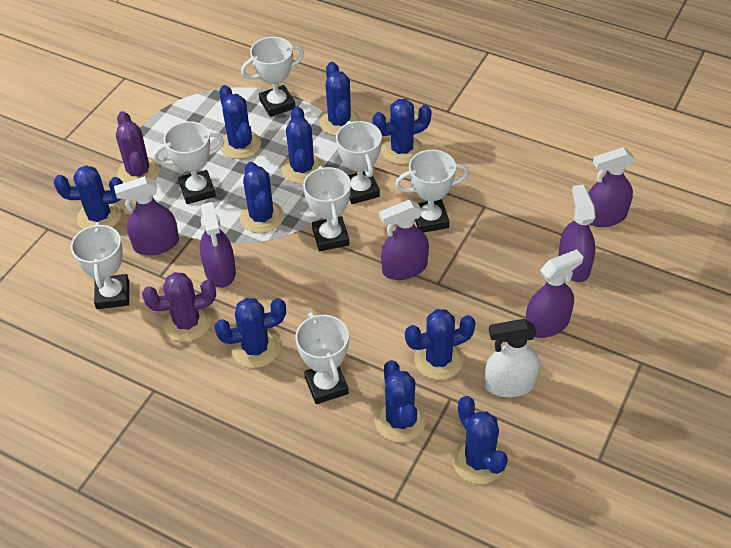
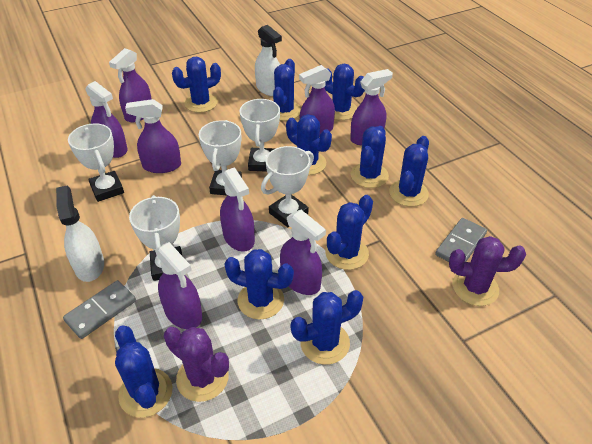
grey domino: none = 0 -> [63,280,136,339] [435,218,487,262] = 2
purple spray bottle: [114,176,179,255] [200,202,236,288] [379,200,429,280] [525,249,583,338] [558,184,595,282] [589,147,635,227] = 6 -> [85,81,128,158] [109,48,151,122] [125,99,181,173] [155,242,202,329] [220,167,255,252] [280,210,326,295] [299,65,335,138] [350,69,393,145] = 8
white spray bottle: [485,319,540,397] = 1 -> [56,186,104,282] [255,25,282,96] = 2
white trophy: [71,222,129,309] [153,121,224,204] [241,37,304,117] [295,312,349,404] [303,166,351,251] [336,121,382,204] [395,150,468,233] = 7 -> [68,123,124,202] [129,195,182,281] [199,120,242,195] [240,99,280,172] [261,146,314,227] = 5

